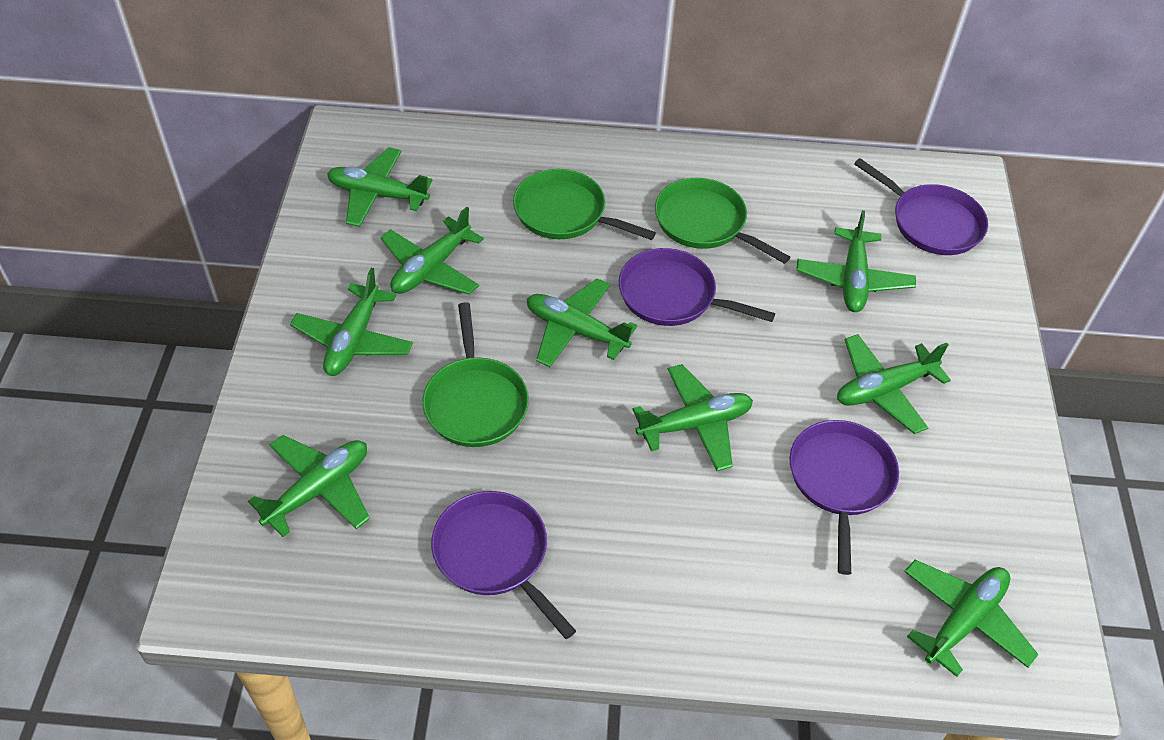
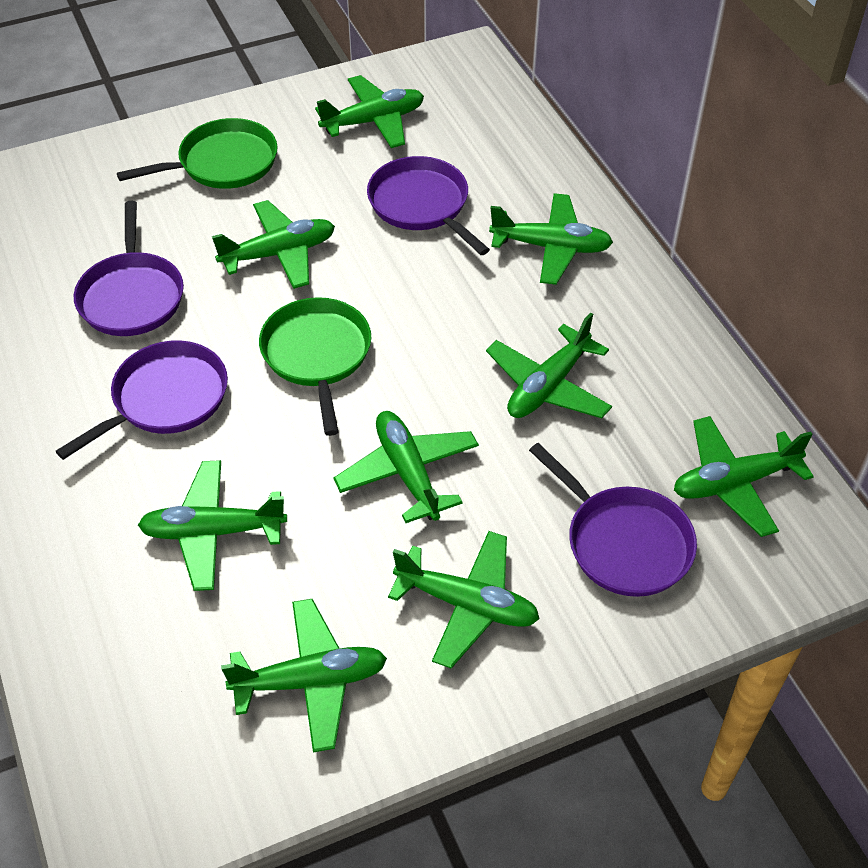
green pan: [422,302,529,447] [513,169,656,240] [655,178,790,264] = 3 -> [117,118,278,189] [259,297,371,436] = 2

